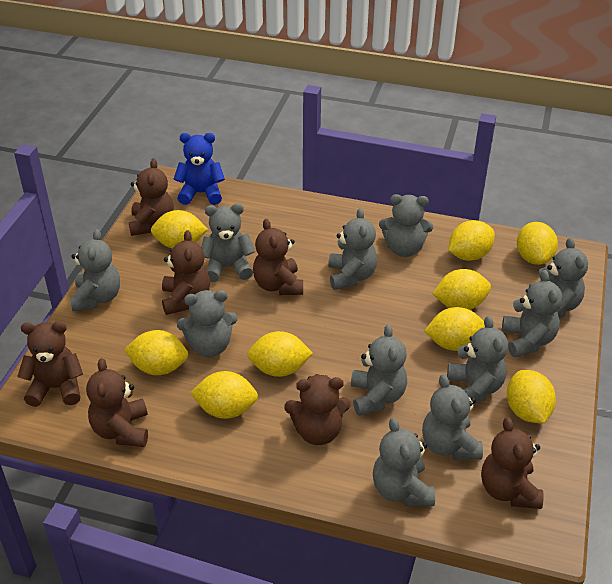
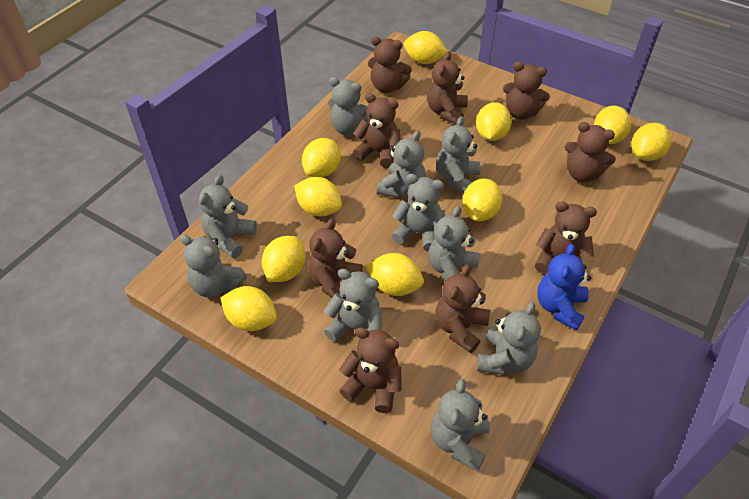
brown teddy bear: [17,321,83,407] [86,358,148,447] [129,159,174,236] [162,230,210,315] [253,219,303,295] [284,374,351,445] [481,417,544,509] = 7 -> [308,218,363,298] [339,327,402,413] [353,93,400,168] [368,36,412,93] [427,51,468,125] [436,264,490,353] [503,62,550,120] [535,201,597,274] [565,122,616,182] = 9
grey teddy bear: [70,229,120,311] [177,290,238,357] [201,203,255,282] [328,208,377,290] [351,325,407,416] [373,418,435,506] [379,194,433,257] [422,374,483,460] [447,316,508,404] [502,270,563,357] [529,238,588,318] = 11 -> [180,234,247,297] [199,175,257,258] [324,269,382,344] [328,77,369,136] [377,131,426,198] [392,174,445,252] [429,206,480,281] [431,379,490,471] [436,116,481,193] [477,302,541,375] = 10
yellow lemon: [124,330,188,375] [151,210,208,248] [190,371,258,419] [247,331,313,377] [424,307,485,351] [433,269,491,310] [449,220,495,261] [507,370,556,424] [517,222,558,265] = 9 -> [220,286,277,331] [262,236,305,282] [295,177,342,216] [302,138,341,177] [366,253,424,296] [404,31,448,64] [463,179,502,221] [476,102,512,141] [594,106,631,144] [632,123,671,161] = 10

